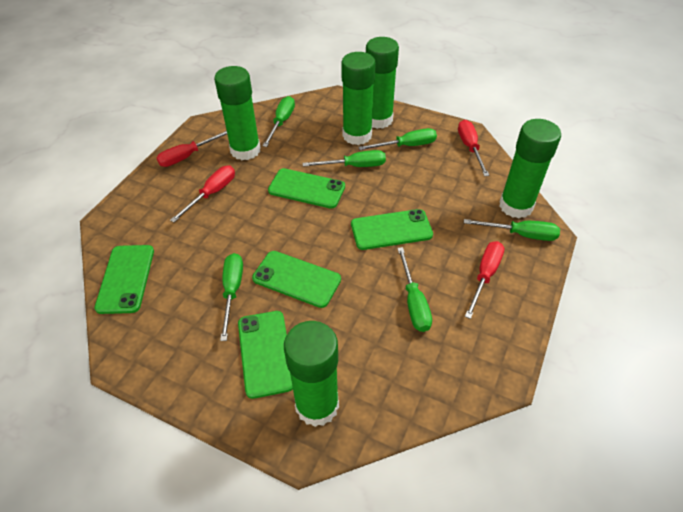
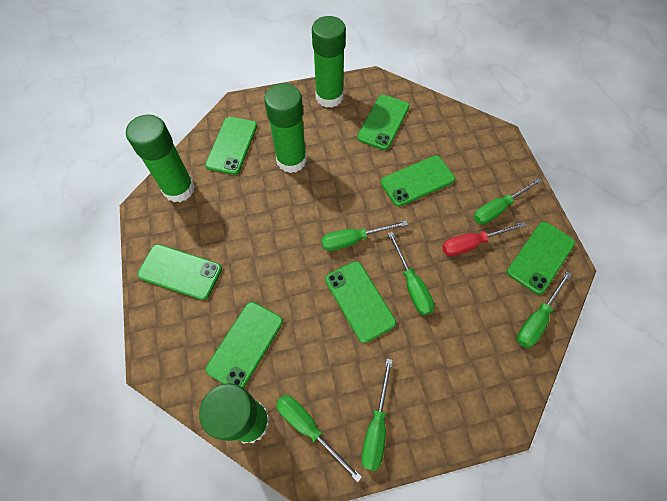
green glue stick: [214,66,260,160] [284,321,339,427] [341,52,376,145] [366,37,399,129] [499,119,561,218] = 5 -> [126,115,195,202] [199,383,270,444] [264,83,307,173] [312,16,346,108] = 4
green phone: [94,245,154,314] [238,311,293,399] [252,251,341,308] [268,168,345,209] [351,209,433,250] = 5 -> [137,244,222,300] [205,117,257,175] [206,302,283,388] [325,261,396,343] [357,95,410,150] [381,155,455,207] [507,222,575,295] = 7
red screwdriver: [157,131,227,167] [170,166,235,222] [458,120,489,176] [465,241,504,319] = 4 -> [442,222,526,256] = 1

